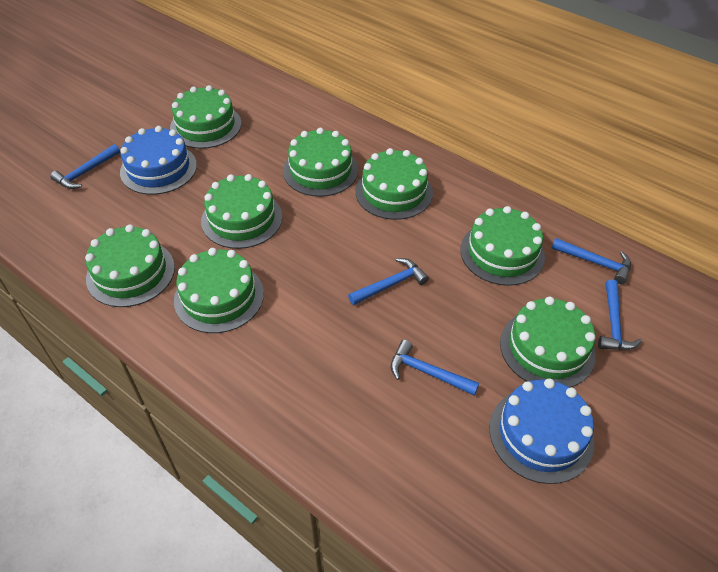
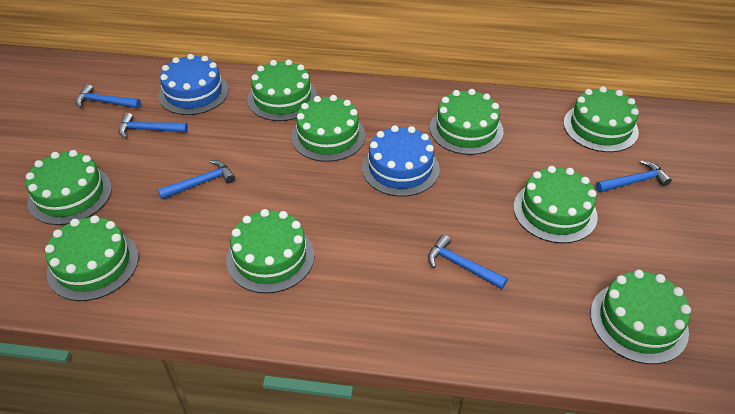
green cake: [85,225,175,307] [170,85,241,149] [174,248,264,333] [201,174,282,249] [283,128,358,197] [355,148,433,220] [460,206,545,286] [500,296,596,388] = 8 -> [26,150,112,225] [45,215,139,301] [226,209,314,293] [247,59,317,121] [291,95,366,162] [430,89,504,155] [514,166,598,243] [563,86,639,152] [590,270,691,364] = 9

